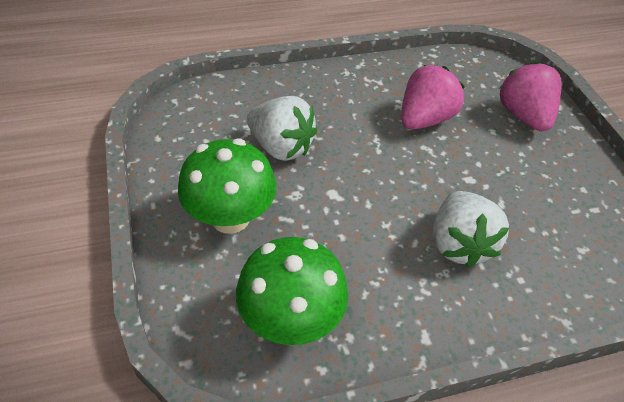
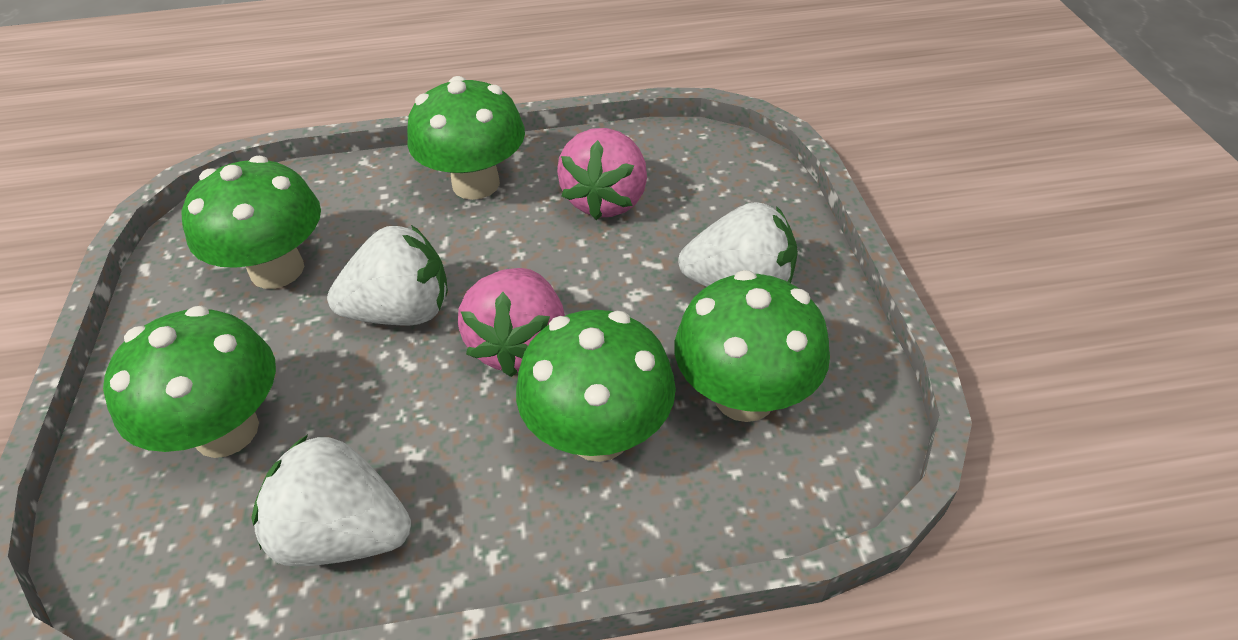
green mushroom: [178,138,277,234] [236,237,348,345] = 2 -> [103,306,276,458] [182,156,321,289] [407,76,525,200] [516,310,676,462] [674,270,830,422] = 5
white strawberry: [247,96,317,161] [433,191,509,268] = 2 -> [251,435,411,567] [327,225,448,325] [678,202,798,287] = 3

